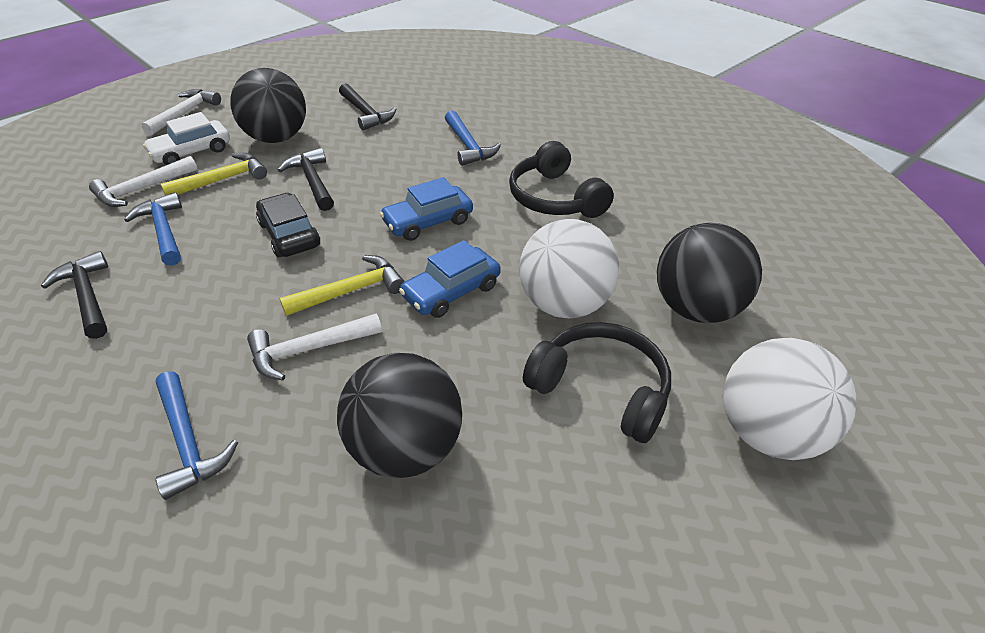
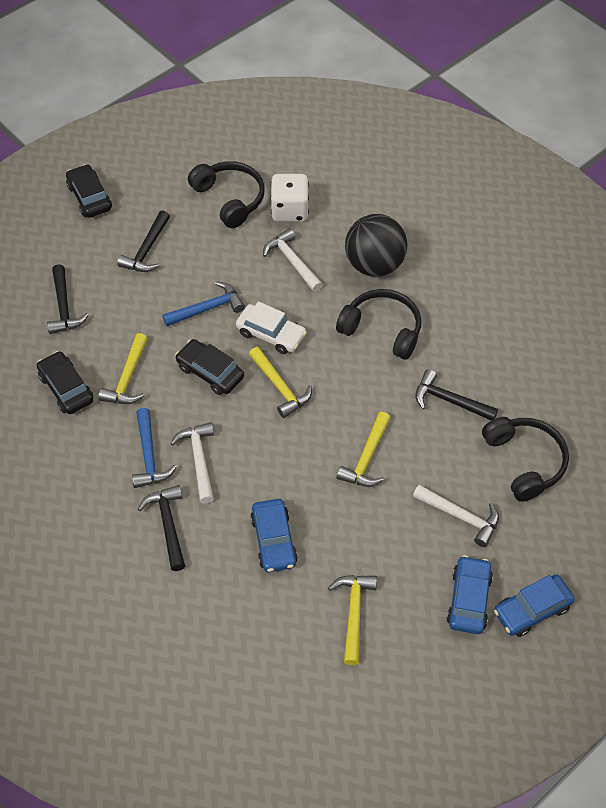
black ball: [230,68,306,143] [337,353,462,478] [657,223,762,323] = 3 -> [345,214,407,277] = 1
black car: [256,193,320,257] = 1 -> [37,351,93,414] [66,164,112,218] [175,339,244,395] = 3
black hammer: [41,251,108,339] [278,148,334,211] [339,83,396,131] = 3 -> [47,264,89,334] [117,210,170,272] [138,485,185,571] [415,369,498,421] = 4
black headphones: [509,141,614,218] [523,322,671,443] = 2 -> [188,161,265,228] [336,289,421,360] [482,417,569,502] = 3
blue car: [380,177,473,241] [399,240,500,318] = 2 -> [250,499,298,572] [447,555,493,634] [494,574,575,637] = 3
blue hammer: [124,192,182,266] [156,371,238,500] [445,110,501,166] = 3 -> [132,408,177,488] [162,281,245,327] = 2
white ball: [519,219,619,318] [723,338,856,460] = 2 -> none = 0
white dice: none = 0 -> [270,174,309,222] = 1
yellow hammer: [160,153,267,196] [279,255,405,316] = 2 -> [99,333,148,404] [249,347,312,418] [328,575,377,665] [337,412,391,487] = 4

